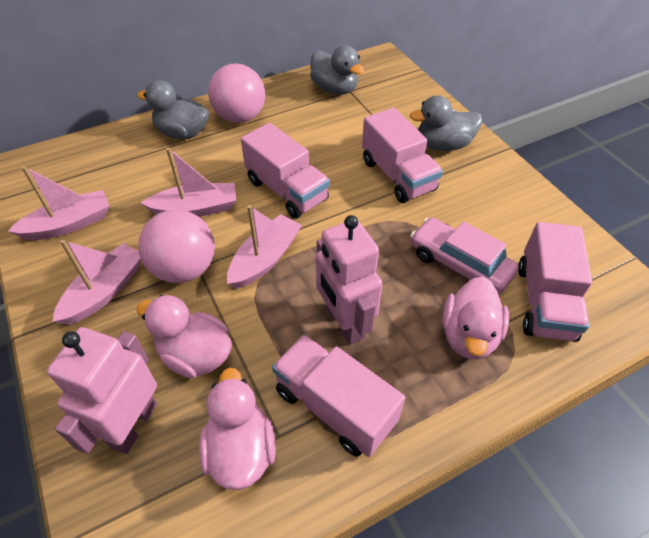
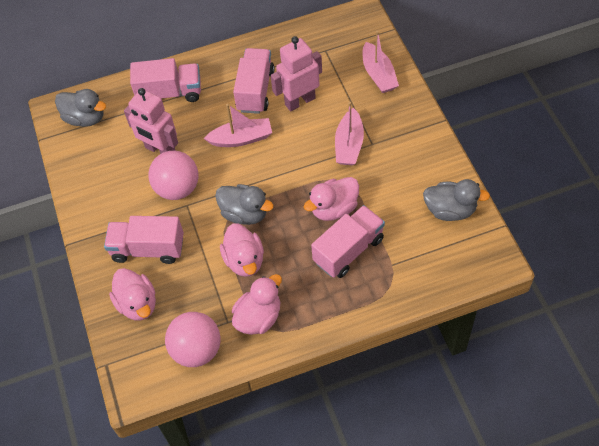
pink boat: [8,166,110,240] [52,240,141,325] [141,148,236,217] [227,205,302,289] = 4 -> [204,104,272,147] [335,102,364,165] [363,31,399,93] = 3
pink car: [410,217,519,294] = 1 -> none = 0
pink duck: [137,295,232,378] [199,368,276,490] [442,277,509,359] = 3 -> [109,268,156,320] [220,223,264,277] [232,274,282,335] [304,177,359,221] = 4

